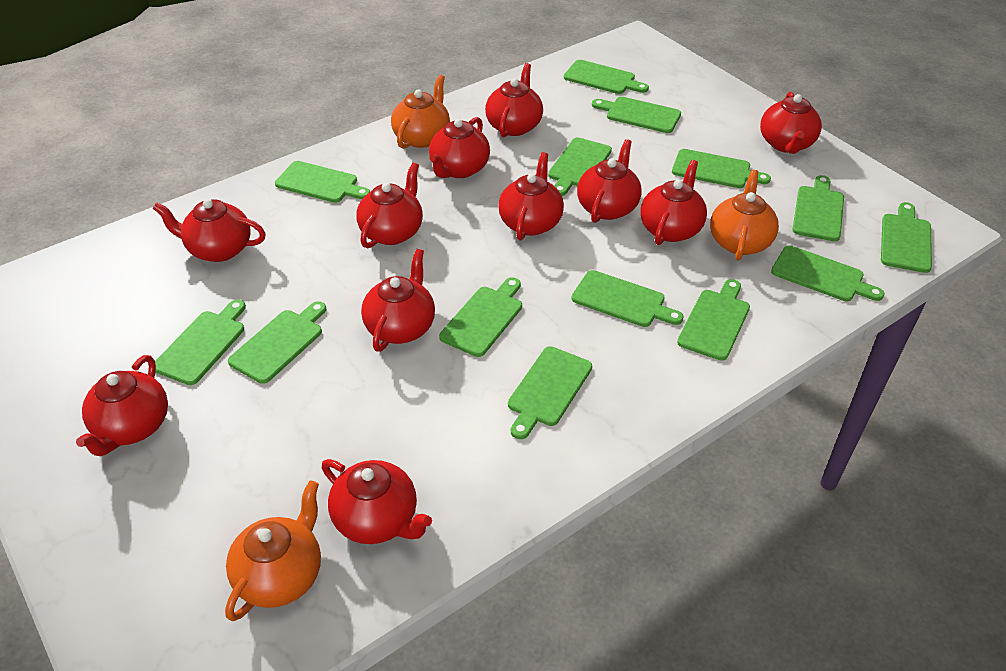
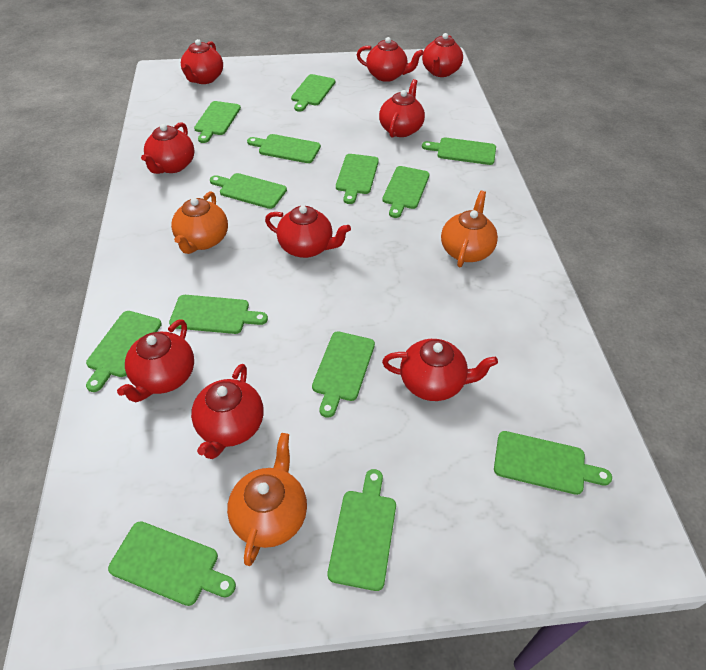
green cutting board: [155,299,246,385] [228,301,326,384] [275,161,370,203] [439,277,522,357] [508,346,592,439] [548,138,612,196] [564,60,649,94] [572,270,684,327] [592,97,681,133] [672,149,771,188] [677,279,750,361] [771,246,885,301] [792,175,844,241] [881,202,932,273] = 14 -> [86,311,162,392] [108,521,236,606] [169,295,268,334] [194,101,241,143] [210,173,287,209] [247,134,321,163] [291,74,335,112] [312,331,375,418] [328,469,396,591] [336,154,379,204] [382,166,430,218] [422,137,496,165] [494,431,612,495] = 13
red teapot: [76,355,168,456] [153,199,266,262] [322,459,432,544] [356,163,423,248] [361,249,435,352] [429,117,490,178] [485,63,543,138] [498,152,564,240] [577,139,642,223] [640,160,707,245] [760,92,822,154] = 11 -> [117,320,194,402] [141,122,195,174] [181,39,223,84] [191,364,264,459] [265,206,351,258] [357,37,424,82] [379,79,425,138] [382,339,498,401] [422,33,463,77] = 9

